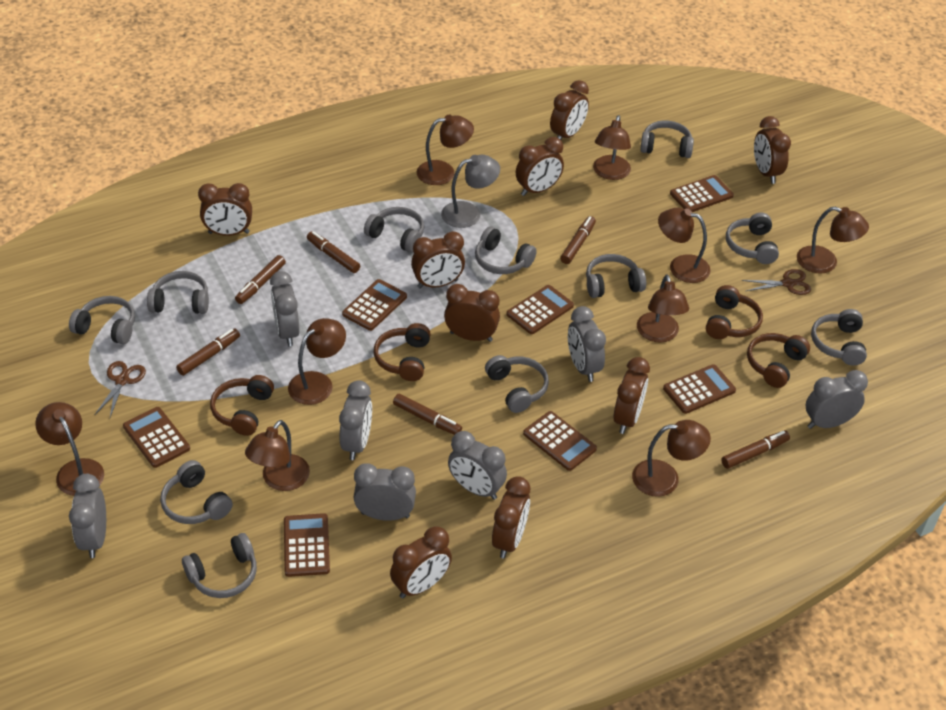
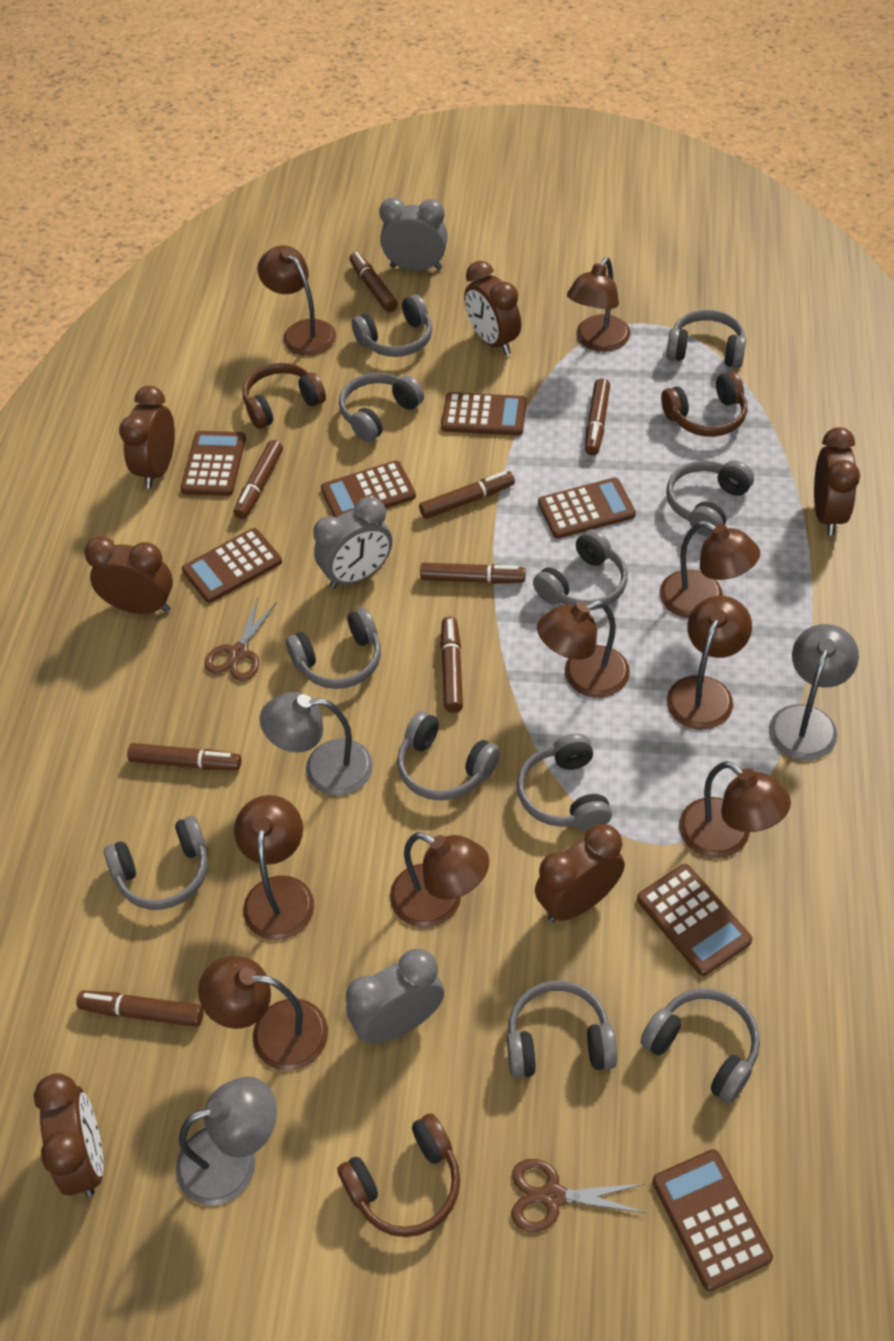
brown clock: [198,183,252,236] [390,526,452,599] [411,231,465,289] [444,284,500,342] [492,476,530,558] [516,137,564,196] [550,80,589,140] [613,357,650,434] [754,116,791,184] = 9 -> [34,1073,104,1197] [84,536,173,614] [119,386,175,488] [464,261,521,355] [535,824,625,922] [814,427,860,536] = 6
brown headphones: [210,375,274,436] [374,323,431,381] [706,285,763,339] [747,333,810,388] = 4 -> [242,363,326,429] [337,1113,460,1237] [661,371,748,437] = 3
brown marker: [176,328,240,376] [235,255,286,304] [307,231,360,273] [393,394,462,435] [560,216,596,264] [721,430,790,469] = 6 -> [76,990,203,1027] [127,743,241,770] [234,440,283,519] [349,252,398,312] [419,471,515,519] [420,563,526,584] [441,616,463,713] [585,378,610,456] = 8
grey clock: [69,474,106,558] [270,271,300,346] [339,380,372,460] [353,463,416,521] [448,431,507,500] [568,306,606,382] [806,370,868,429] = 7 -> [313,497,392,589] [346,949,444,1044] [379,198,448,271] = 3
grey lamp: [441,155,500,228] = 1 -> [176,1077,277,1206] [260,692,373,796] [769,624,859,761] = 3

